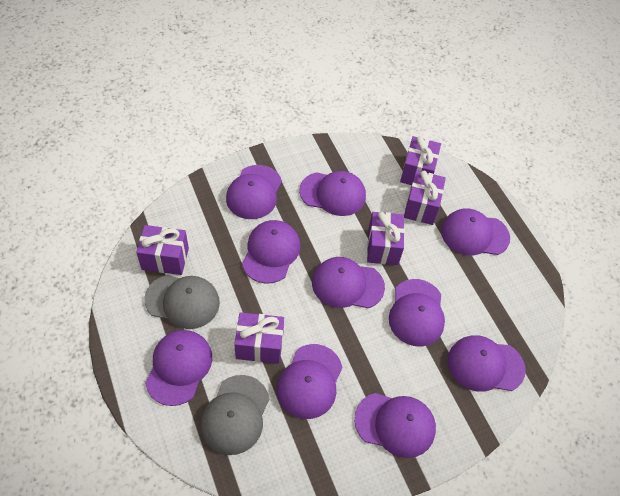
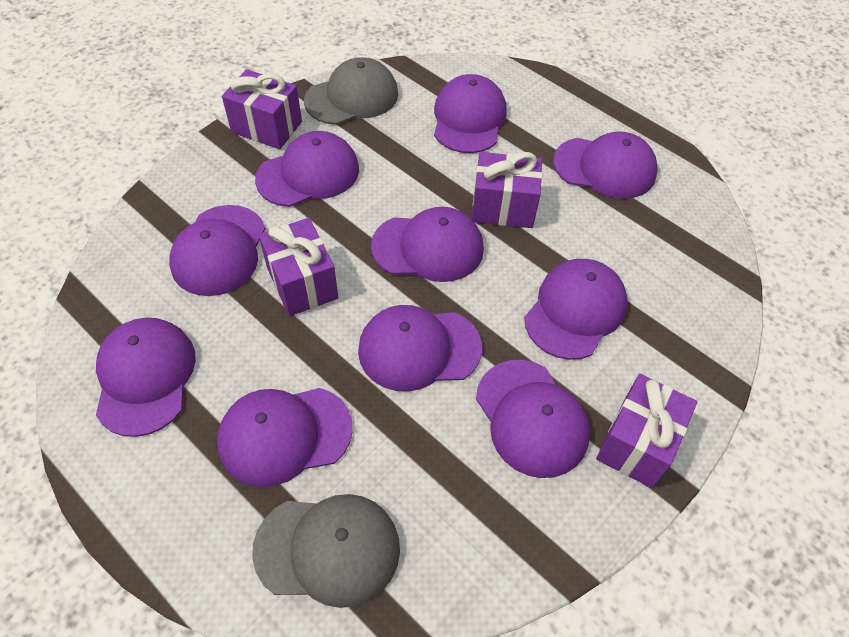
purple gift: [136,225,189,275] [234,312,284,364] [367,212,405,265] [400,136,441,185] [404,170,446,225] = 5 -> [222,69,302,149] [259,218,338,316] [472,152,542,228] [596,374,697,488] = 4

